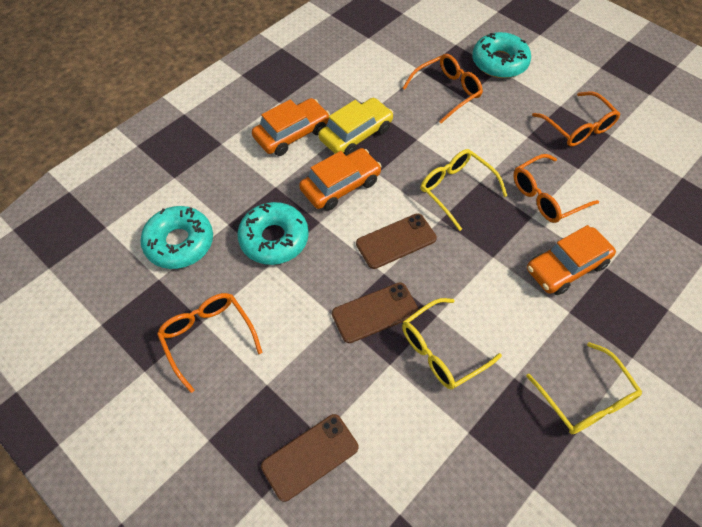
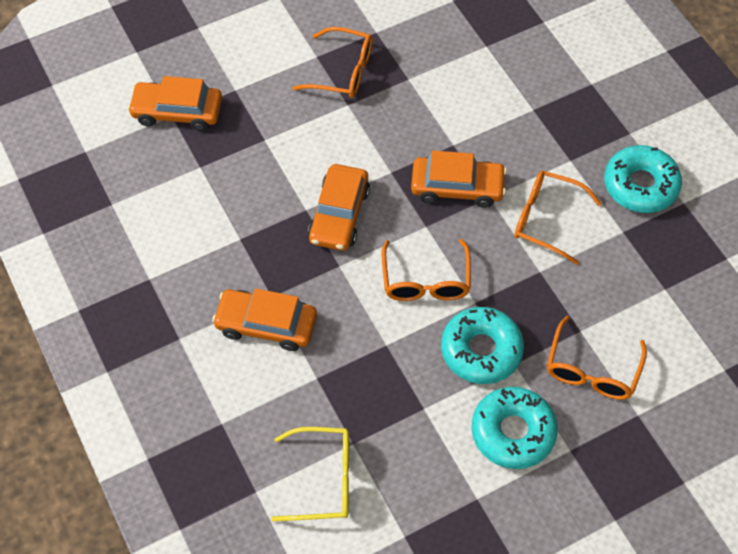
brown phone: [261,414,358,502] [332,282,419,343] [356,213,437,269] = 3 -> none = 0
orange car: [252,98,330,156] [299,148,382,211] [527,225,616,295] = 3 -> [128,76,222,131] [212,288,317,351] [308,164,370,251] [411,150,507,208] = 4
yellow car: [318,98,393,155] = 1 -> none = 0
yellow glasses: [402,298,502,390] [421,149,507,231] [526,342,642,434] = 3 -> [271,427,349,521] = 1

